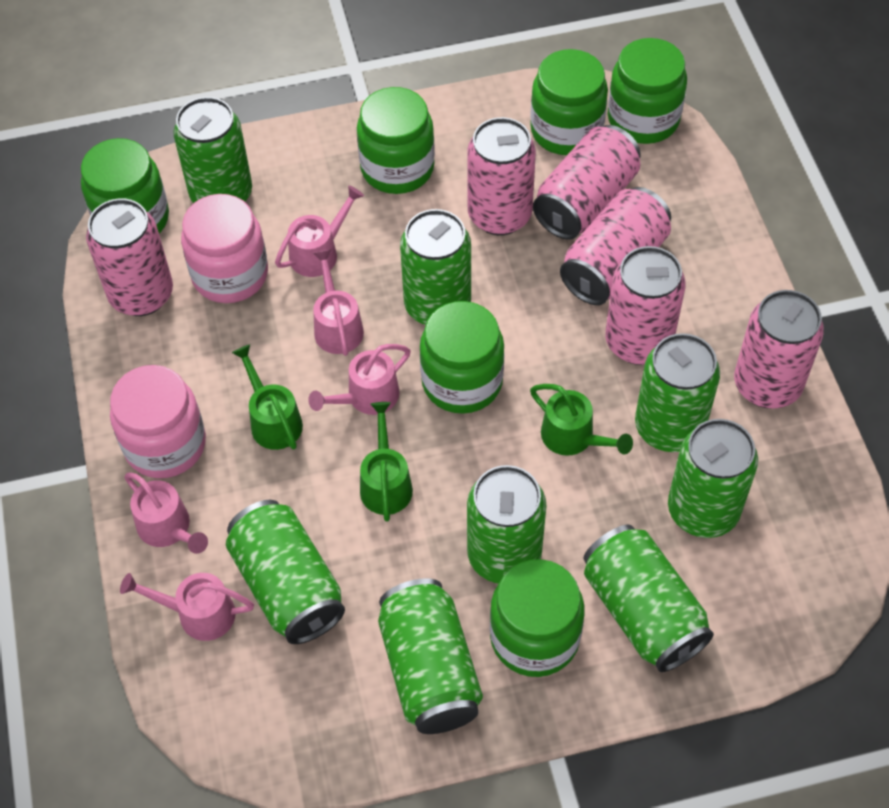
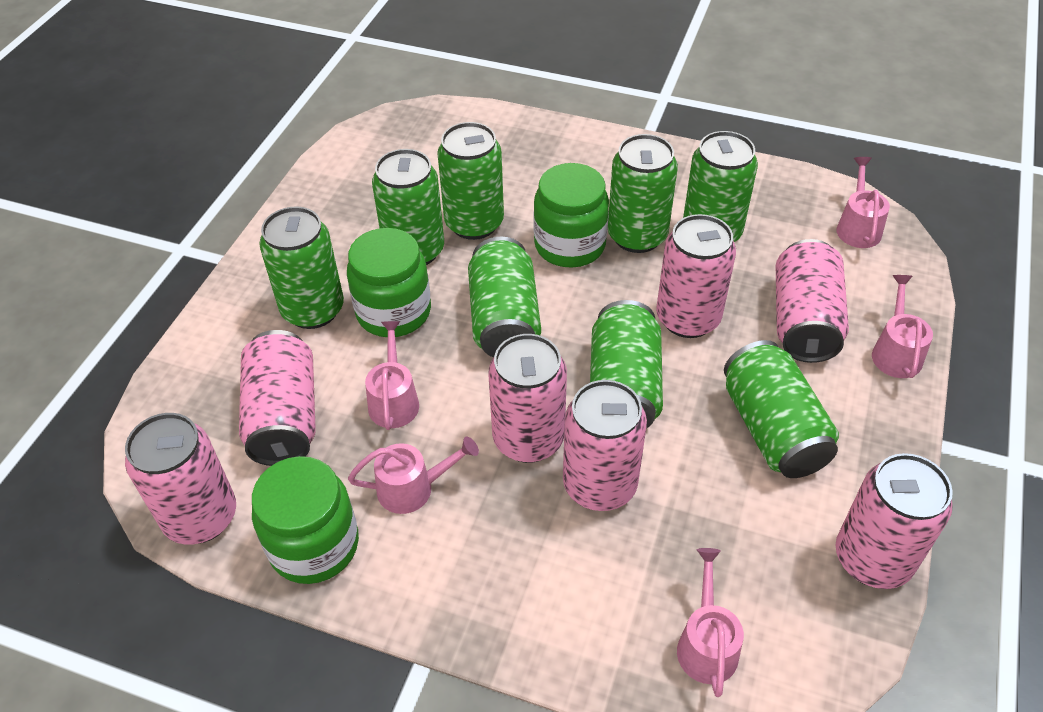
green jar: [81,138,169,233] [357,87,435,194] [420,301,504,414] [490,559,585,677] [530,49,608,155] [608,38,687,144] = 6 -> [252,456,359,584] [347,228,431,337] [534,163,609,268] = 3
green watering can: [232,344,303,450] [360,402,413,522] [530,384,633,456] = 3 -> none = 0
pink can: [86,199,173,316] [467,117,536,235] [533,125,641,240] [560,187,671,305] [605,246,686,365] [734,290,824,409] = 6 -> [125,413,236,544] [239,330,316,466] [488,334,567,463] [563,380,647,511] [656,214,736,338] [776,239,849,363] [836,453,953,589] = 7
pink jar: [110,365,206,478] [181,194,268,303] = 2 -> none = 0

